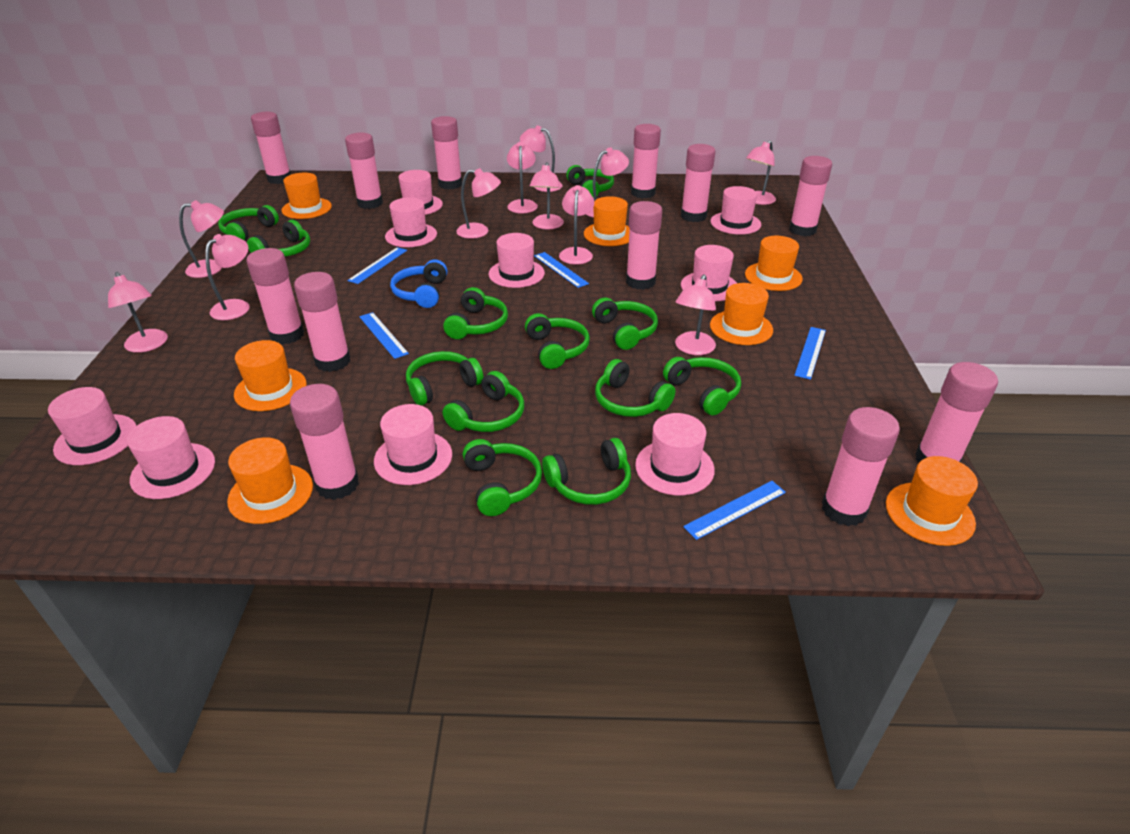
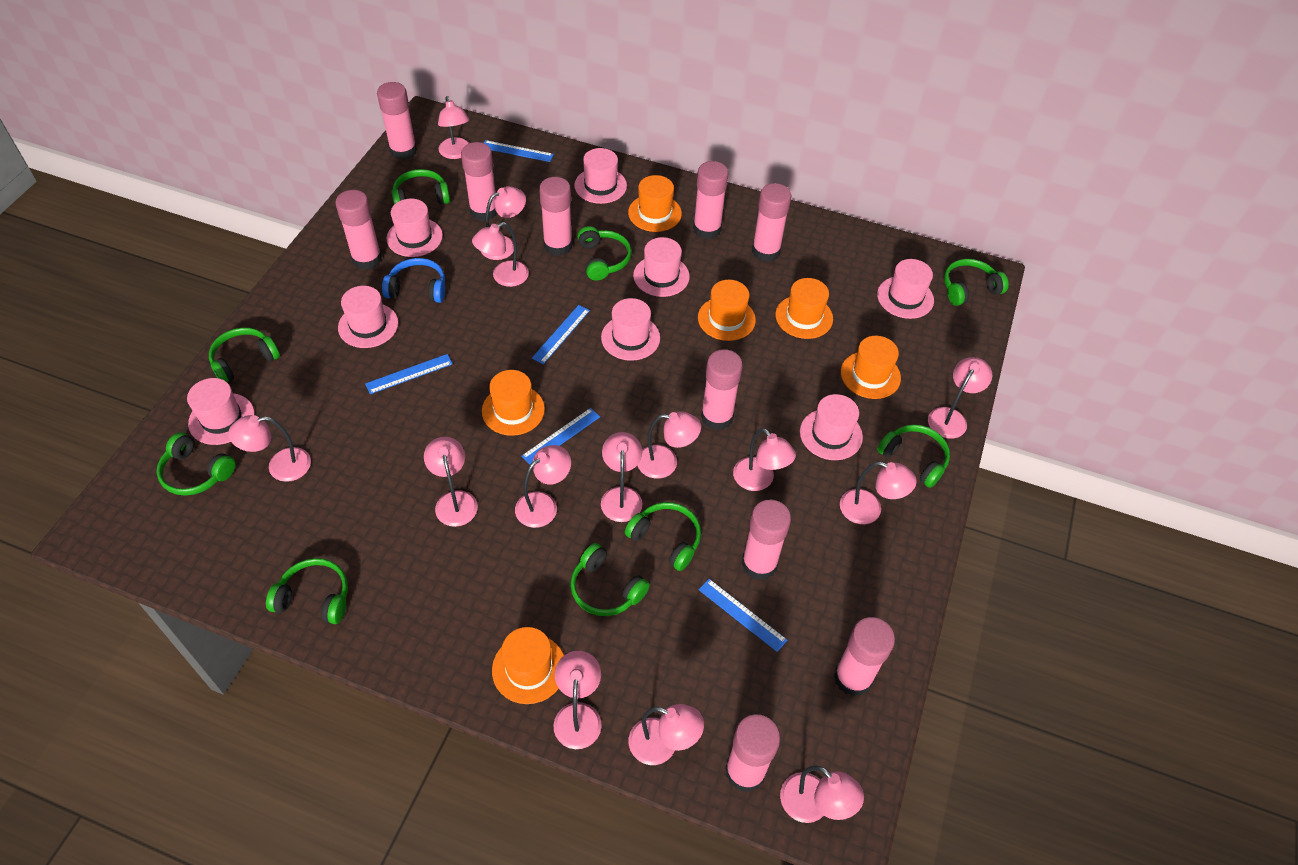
green headphones: [218,205,279,241] [247,220,310,257] [406,351,484,406] [443,287,508,339] [443,371,524,432] [463,439,542,516] [525,313,590,369] [542,438,631,505] [566,165,614,198] [592,297,658,350] [595,359,676,417] [663,357,741,415] = 12 -> [156,432,236,496] [209,328,280,383] [266,558,348,624] [392,169,450,205] [570,543,650,616] [577,226,632,281] [625,502,701,571] [877,425,950,488] [944,259,1009,306] = 9
orange hat: [227,437,313,524] [234,340,307,411] [282,173,332,219] [584,196,630,246] [710,283,773,345] [745,236,803,291] [886,456,978,546] = 7 -> [482,370,545,436] [492,627,564,704] [628,175,682,232] [698,280,756,341] [775,278,833,339] [841,336,901,399] = 6
pink glue stick: [246,248,304,345] [251,112,291,184] [290,384,359,500] [294,272,350,372] [345,133,383,209] [431,116,462,190] [626,201,662,290] [631,124,661,198] [681,144,716,222] [789,156,832,236] [822,407,900,526] [915,362,998,462] = 12 -> [335,190,382,270] [377,82,417,160] [461,142,497,221] [539,177,572,256] [693,161,729,239] [701,349,743,430] [725,714,780,792] [742,500,791,580] [752,183,791,262] [834,617,895,696] = 10
pink hat: [48,387,137,465] [127,416,215,499] [374,404,452,485] [385,197,437,247] [398,170,443,215] [489,233,545,288] [635,413,715,496] [681,245,737,301] [710,186,761,235] = 9 -> [187,378,255,445] [338,286,398,348] [387,199,443,257] [574,148,627,204] [601,298,660,361] [633,237,690,297] [800,394,863,460] [877,259,934,319] = 8
pink lamp: [108,272,168,353] [179,200,224,278] [205,234,250,320] [456,168,501,239] [507,142,538,214] [520,126,562,192] [530,162,564,229] [559,185,594,265] [586,148,629,218] [675,274,716,355] [746,140,776,205] = 11 -> [228,415,311,482] [424,437,478,527] [438,96,469,159] [472,222,529,287] [481,186,526,260] [515,445,571,528] [554,651,602,749] [601,432,642,522] [629,704,704,765] [637,411,701,479] [733,428,796,491] [780,766,864,823] [840,462,917,524] [928,357,992,439] = 14

